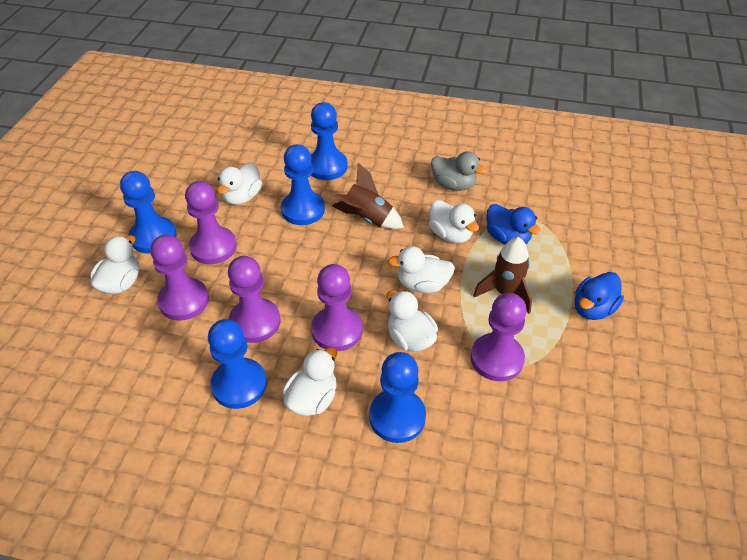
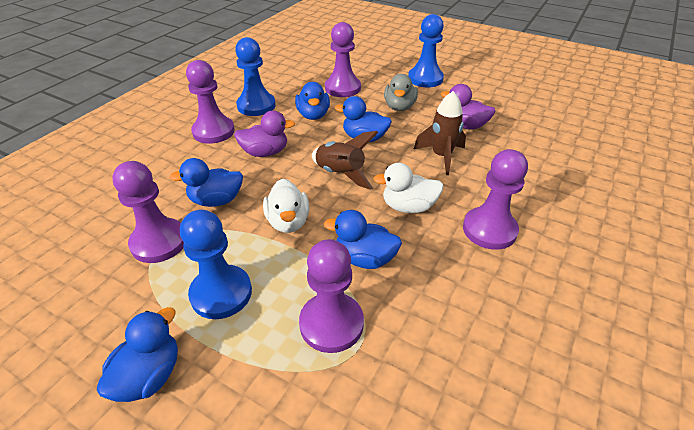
blue duck: [486,204,541,245] [575,272,624,320] = 2 -> [97,307,178,402] [170,158,243,207] [295,82,330,120] [324,210,402,269] [335,96,392,142] = 5
blue pawn: [120,171,177,253] [208,319,267,409] [281,144,325,225] [311,102,348,180] [369,352,426,443] = 5 -> [180,210,252,319] [235,37,276,116] [408,14,444,87] = 3
purple duck: none = 0 -> [234,111,295,157] [441,84,496,129] = 2
white duck: [90,235,139,294] [217,162,262,205] [283,347,337,416] [386,290,438,352] [388,246,455,293] [429,200,479,243] = 6 -> [263,178,309,233] [373,163,444,213] = 2

